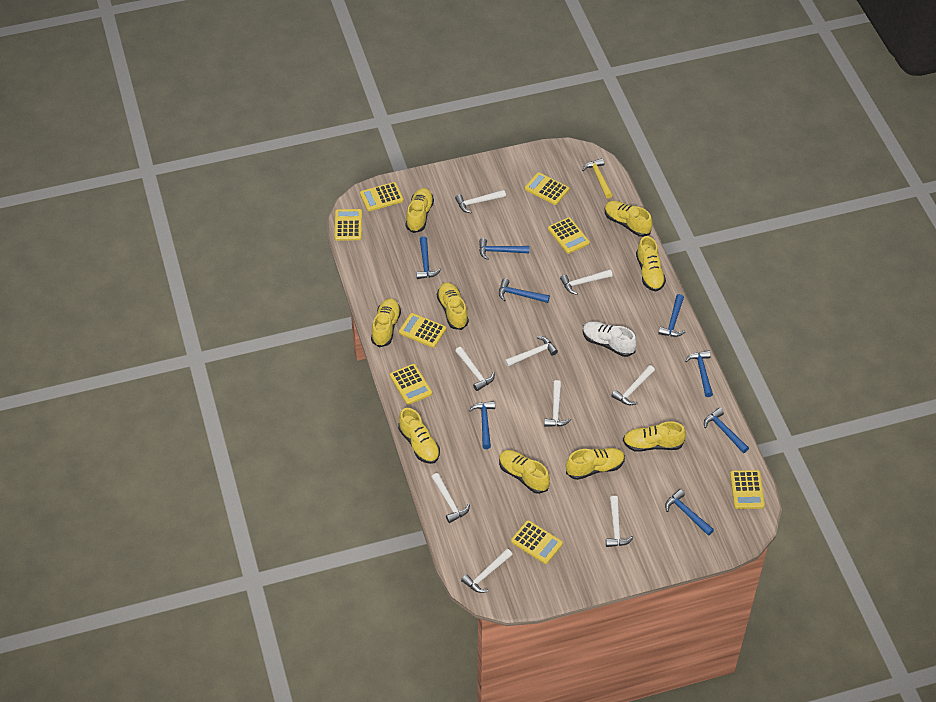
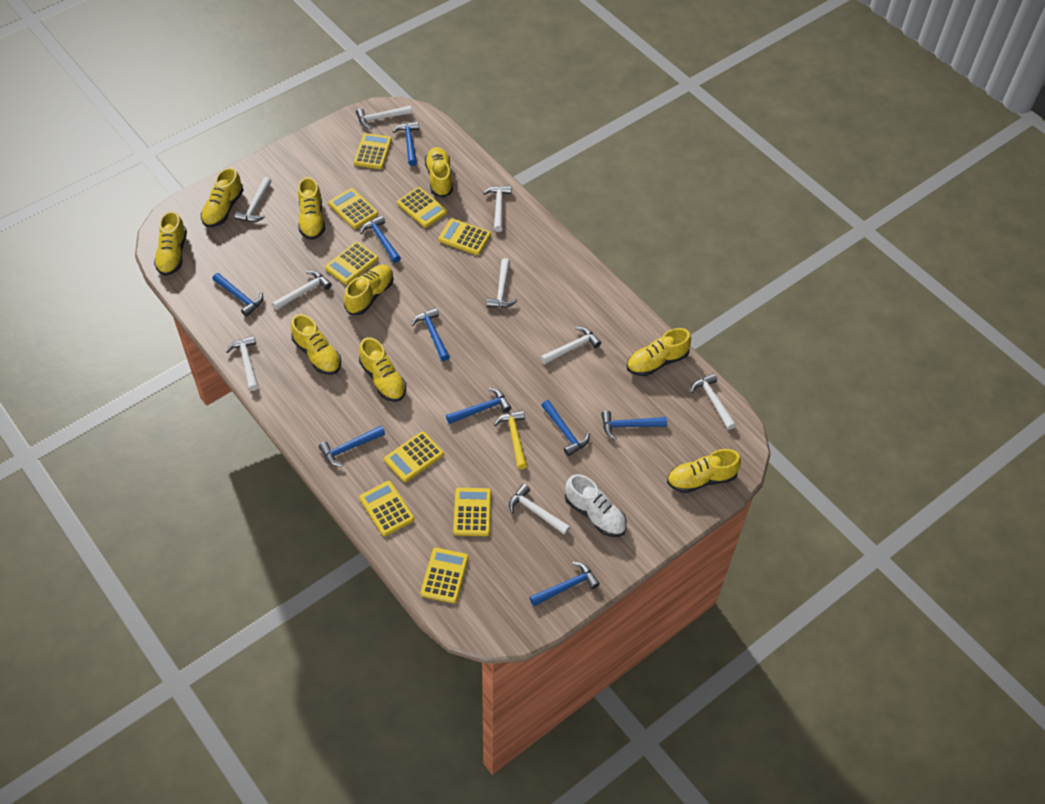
blue hammer: [416,236,441,279] [469,401,495,449] [479,238,529,260] [499,278,550,303] [658,294,686,337] [665,489,714,536] [685,351,713,397] [704,408,749,453] = 8 -> [212,273,263,317] [319,426,385,467] [360,215,401,263] [392,121,419,166] [411,308,450,361] [446,388,511,424] [529,562,600,606] [541,400,590,456] [601,411,667,440] = 9
yellow calculator: [335,209,362,241] [360,182,404,211] [390,364,432,405] [399,313,446,348] [511,520,563,564] [525,172,569,205] [548,217,590,254] [730,470,765,509] = 8 -> [325,242,378,285] [328,188,378,229] [354,133,392,169] [359,481,414,536] [384,431,444,482] [397,187,447,228] [420,548,469,603] [438,219,491,255] [453,488,491,536] = 9

